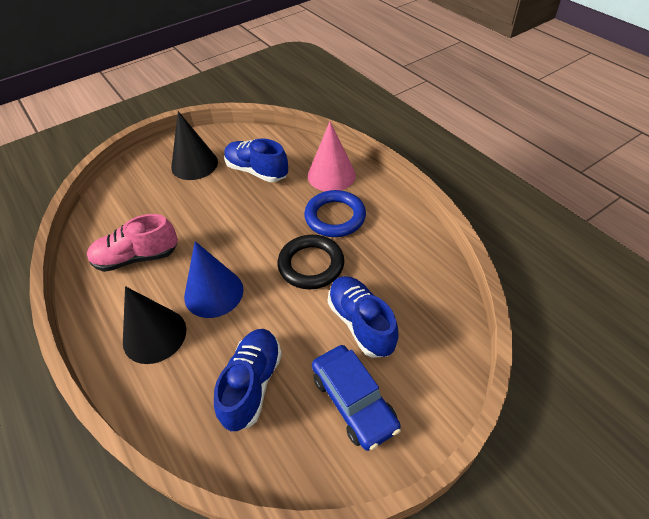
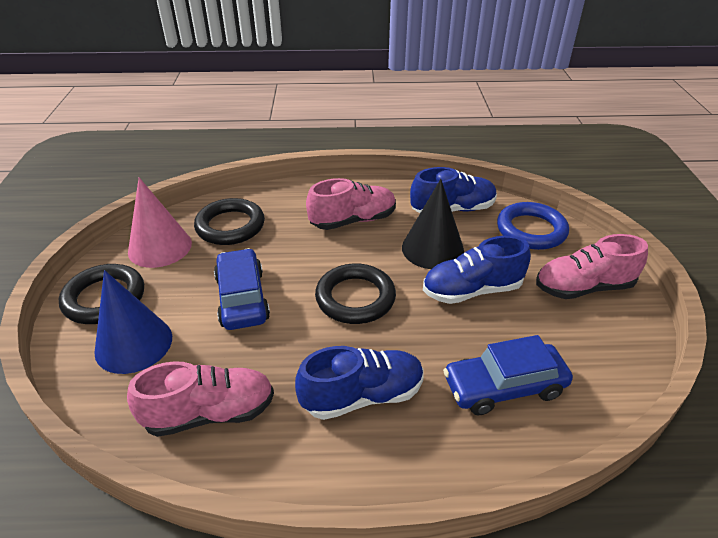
black cone: [123,286,186,364] [171,111,218,180] = 2 -> [402,179,464,269] = 1
black ring: [277,235,344,289] = 1 -> [59,264,144,324] [194,198,265,245] [315,263,396,324] = 3
blue car: [312,345,401,451] = 1 -> [214,248,270,330] [443,335,573,415] = 2
pink shoe: [87,214,178,272] = 1 -> [127,361,274,437] [306,178,396,230] [536,234,648,299] = 3

